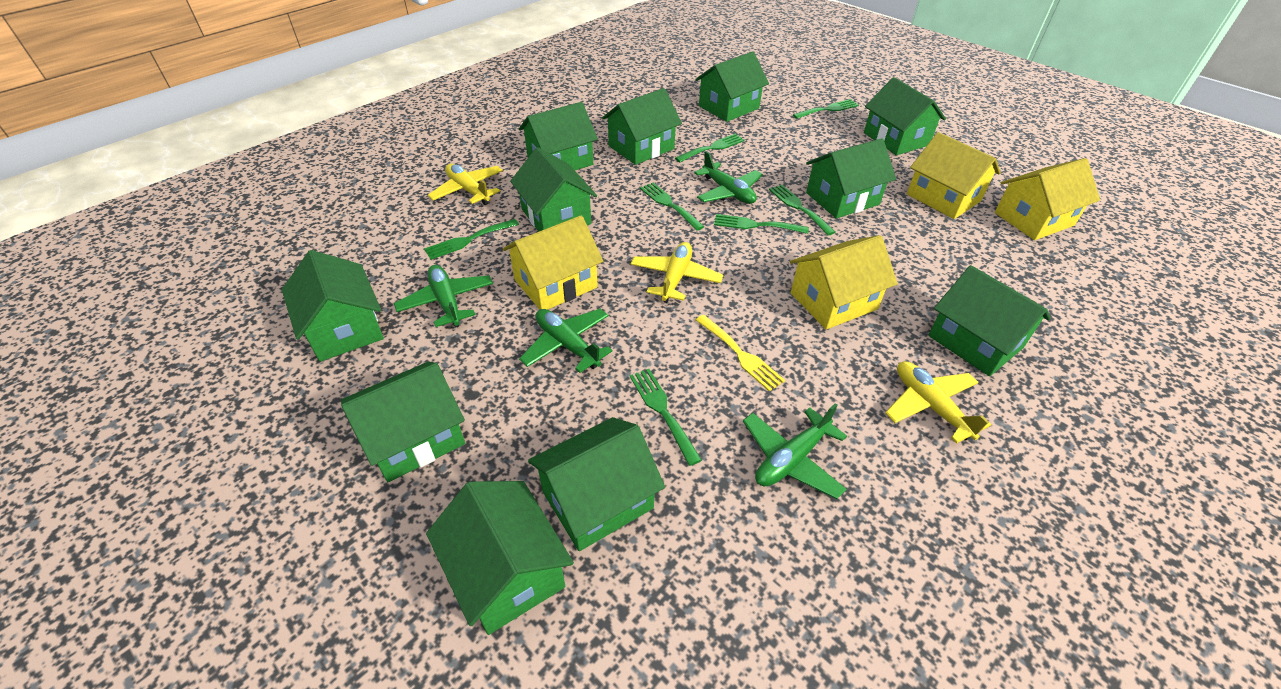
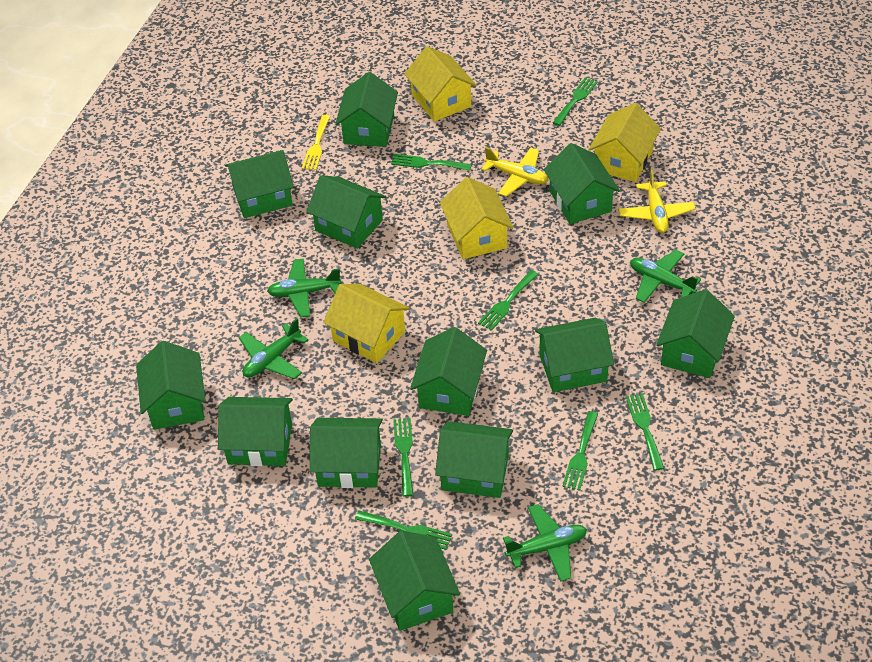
green house: [282,250,384,362] [341,361,465,482] [426,481,574,635] [510,147,597,232] [519,102,598,170] [528,417,665,551] [602,88,682,165] [695,51,769,122] [806,138,896,219] [864,77,946,155] [928,265,1051,376] = 11 -> [136,341,206,430] [218,397,293,466] [225,150,294,218] [306,175,386,249] [310,418,383,488] [335,72,398,147] [369,531,460,631] [410,327,487,416] [435,421,513,498] [535,318,614,392] [544,143,620,224] [656,289,735,378] = 12
yellow plane: [428,164,503,205] [631,242,723,303] [885,361,991,444] = 3 -> [481,147,548,197] [619,169,696,233] = 2

